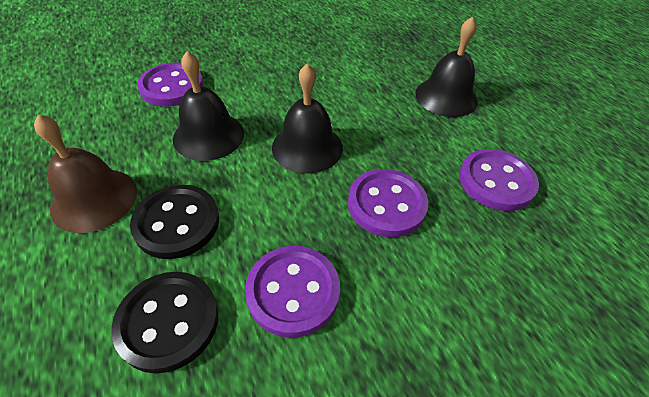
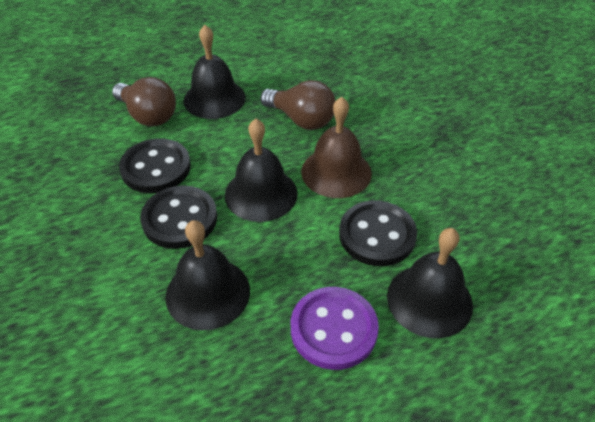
black bell: [173,51,244,161] [272,64,343,174] [415,16,478,117] = 3 -> [165,220,250,331] [183,25,246,119] [225,119,298,222] [387,228,473,338] = 4
black button: [111,272,219,374] [130,185,219,259] = 2 -> [119,138,191,193] [140,186,217,249] [339,200,417,266] = 3
brown light bulb: none = 0 -> [112,77,176,127] [261,80,335,130] = 2
purple button: [137,63,204,107] [245,246,340,338] [348,169,428,237] [459,149,539,211] = 4 -> [291,287,379,370] = 1

